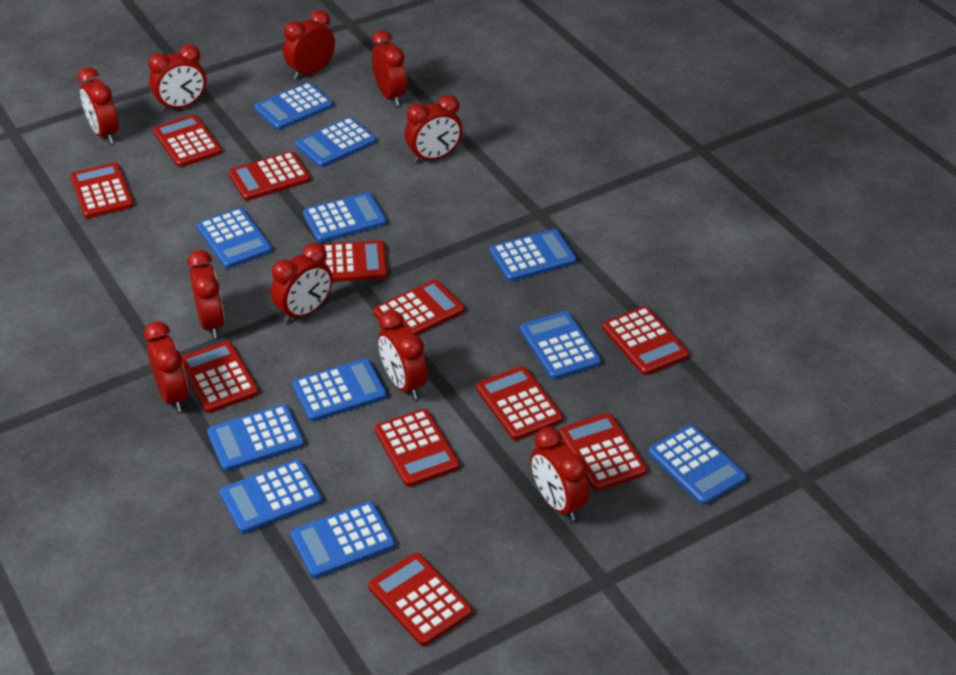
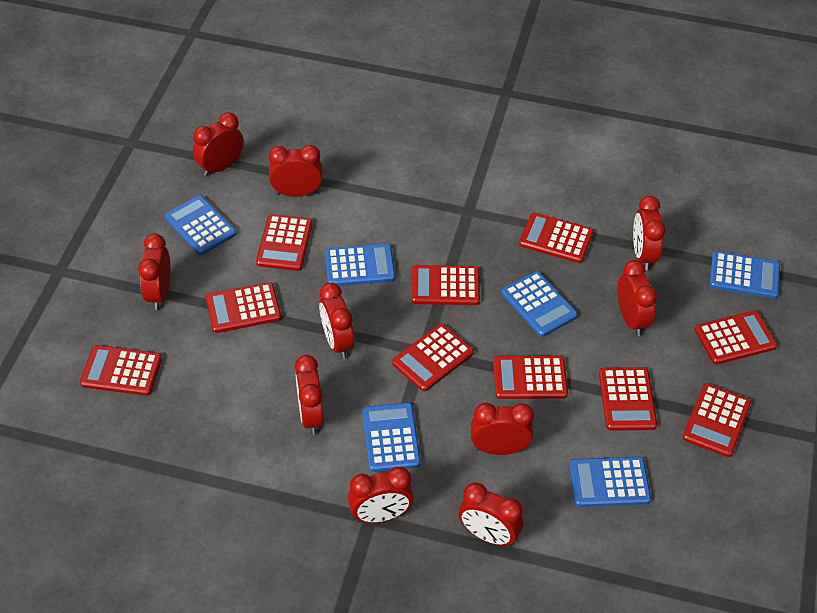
blue calculator: [197,208,272,268] [207,404,305,471] [220,459,322,534] [254,82,333,130] [291,501,395,578] [292,358,387,422] [295,117,376,168] [303,192,387,243] [490,229,577,282] [520,311,601,380] [648,425,747,505] = 11 -> [164,195,236,255] [325,244,395,286] [362,403,421,472] [501,271,578,337] [569,457,651,507] [709,251,780,299] = 6
red calculator: [70,163,134,218] [153,115,222,167] [182,341,259,413] [229,151,311,201] [321,240,387,282] [368,553,472,646] [373,279,464,335] [375,409,460,487] [476,366,563,440] [559,413,647,491] [602,306,689,375] = 11 -> [80,345,162,396] [206,282,281,333] [256,214,313,271] [392,324,474,392] [411,265,480,305] [493,356,568,399] [519,212,594,263] [599,367,657,431] [682,383,751,457] [695,311,777,365] = 10

